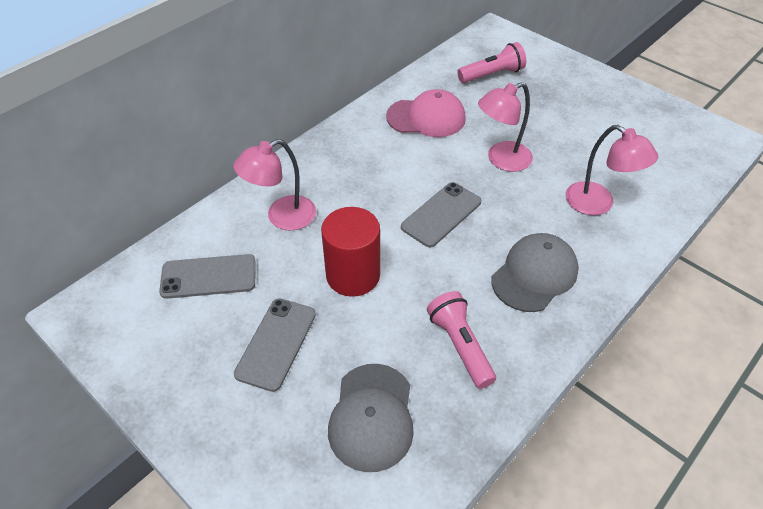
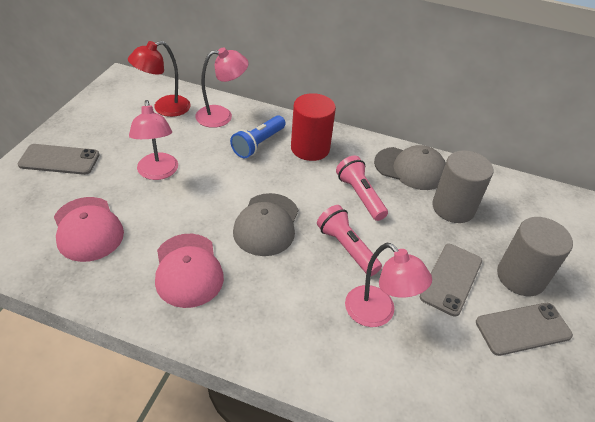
blue flashlight: none = 0 -> [230,115,286,158] = 1
grey cylinder: none = 0 -> [432,150,493,223] [497,217,573,296] = 2
pink cap: [386,89,466,137] = 1 -> [54,197,124,262] [155,234,224,308] = 2
red lamp: none = 0 -> [128,41,191,117] = 1

